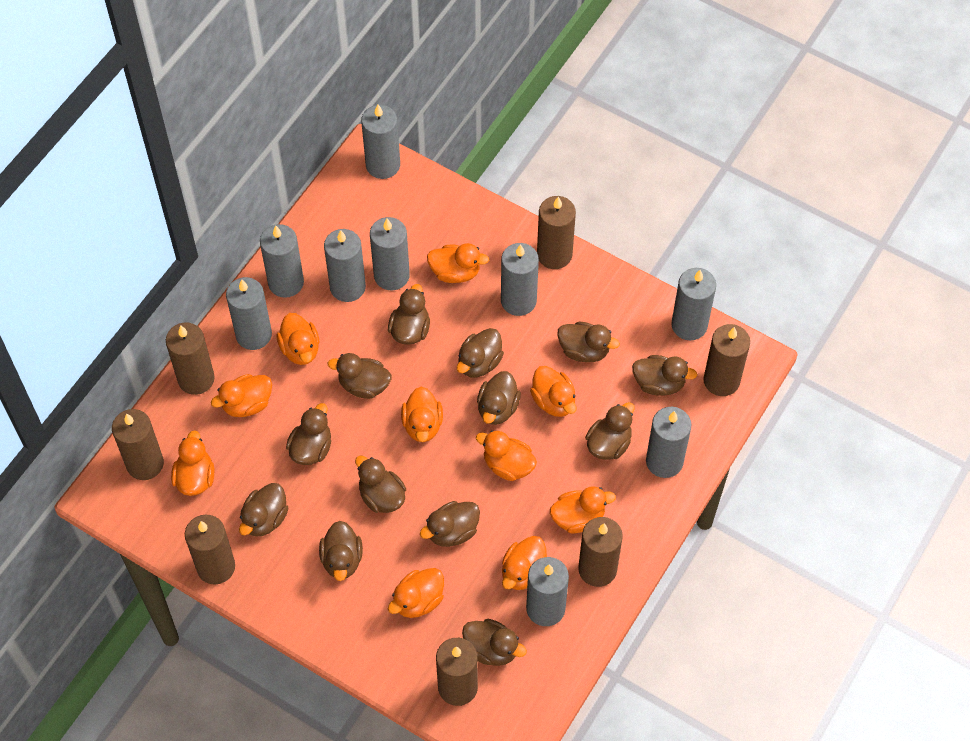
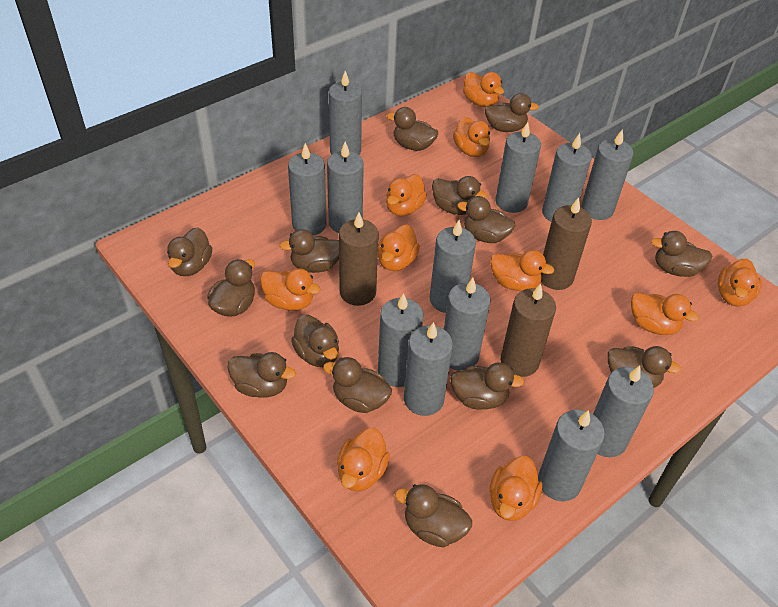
brown candle: [112,409,164,480] [166,322,215,395] [185,514,235,585] [436,638,478,706] [537,196,576,269] [578,517,623,587] [704,324,750,396] = 7 -> [339,212,379,306] [501,283,556,377] [541,197,592,290] = 3
brown duck: [239,483,288,537] [286,403,331,465] [319,521,363,581] [328,353,391,399] [355,455,406,513] [388,284,430,345] [420,501,480,547] [457,328,504,377] [462,619,527,666] [477,371,521,425] [557,322,620,362] [585,402,635,460] [632,355,697,396] = 13 -> [167,227,212,276] [207,259,255,317] [227,352,296,398] [279,229,339,273] [291,315,339,367] [323,357,392,413] [387,107,438,151] [395,484,472,548] [432,176,487,215] [450,362,524,410] [457,196,515,243] [484,93,539,132] [608,346,681,388] [651,231,712,277] = 14
grey candle: [226,277,272,350] [260,224,304,298] [324,229,366,302] [361,104,400,179] [370,217,410,290] [501,243,539,316] [526,557,569,626] [646,407,691,478] [671,268,716,341] = 9 -> [288,143,326,236] [327,142,364,233] [329,71,362,155] [378,293,424,387] [404,322,453,416] [430,220,476,313] [444,278,491,371] [495,122,541,213] [538,410,605,501] [542,133,592,222] [581,129,634,220] [593,366,654,457] = 12

